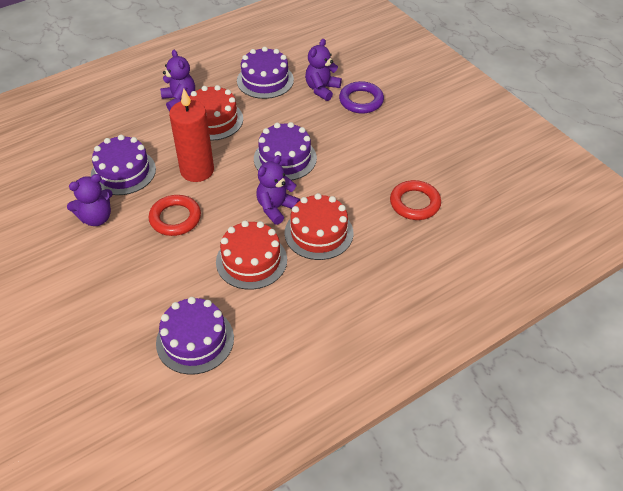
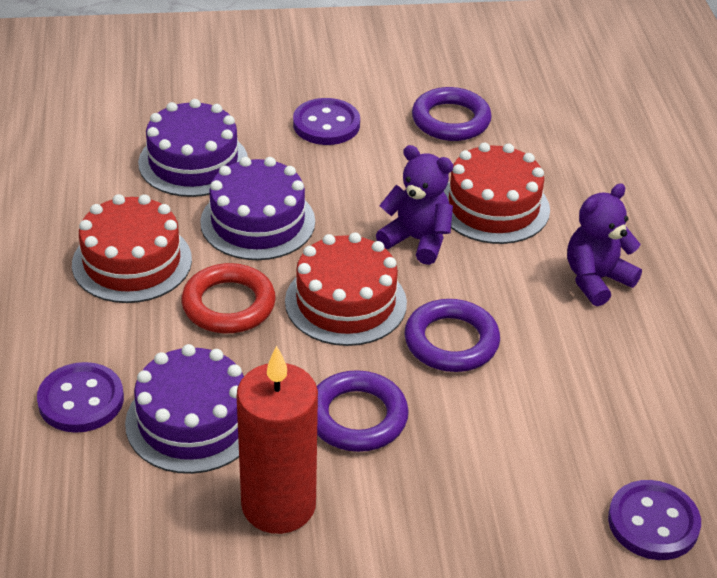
purple button: none = 0 -> [37,362,124,433] [293,98,360,145] [608,480,701,560] = 3
purple cake: [91,135,156,195] [156,297,234,375] [237,47,294,99] [254,122,317,180] = 4 -> [125,344,244,474] [138,99,248,197] [200,157,315,260] = 3
purple ring: [339,81,384,114] = 1 -> [317,370,409,452] [404,299,500,372] [412,87,492,141] = 3
purple teddy bear: [67,174,113,226] [160,50,195,111] [256,155,300,225] [305,39,342,101] = 4 -> [376,145,453,265] [567,184,642,306] = 2
red ring: [149,195,201,236] [390,180,441,220] = 2 -> [181,263,276,333] = 1

